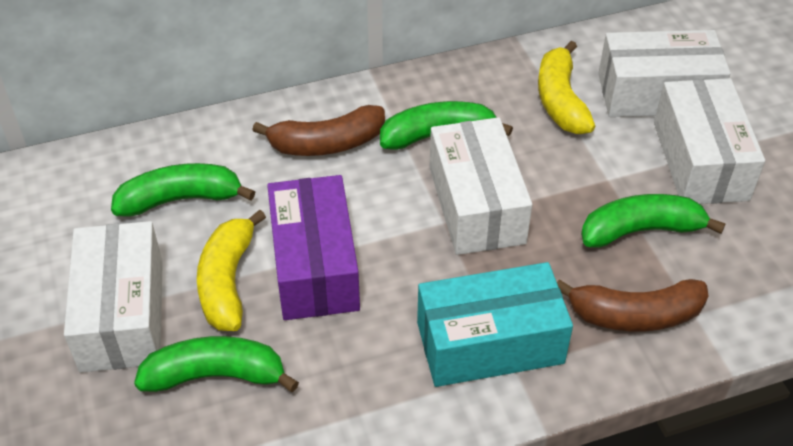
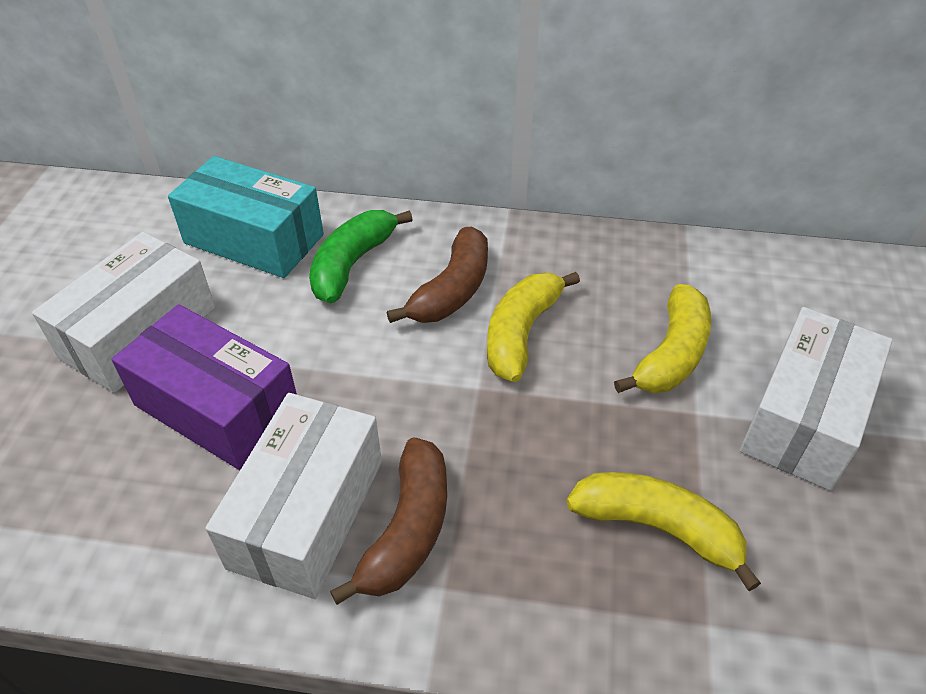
green banana: [111,163,255,217] [134,336,299,392] [380,101,513,150] [581,194,726,248] = 4 -> [309,210,413,303] = 1
white box: [64,221,163,373] [429,117,532,255] [598,30,731,117] [654,78,765,204] = 4 -> [32,232,215,393] [205,393,382,599] [740,307,893,490] = 3
yellow banana: [197,210,266,331] [538,41,595,134] = 2 -> [487,272,580,382] [566,472,761,591] [614,284,711,393] = 3

